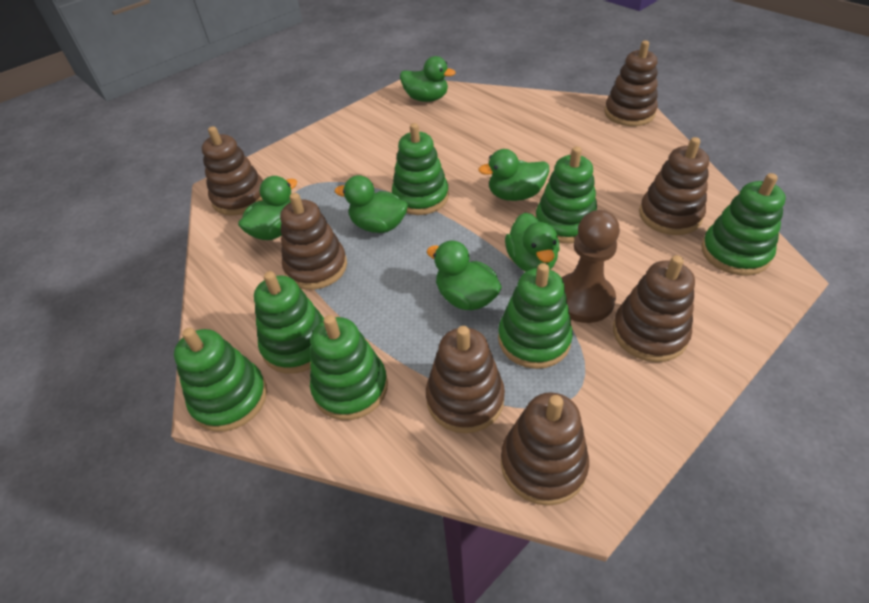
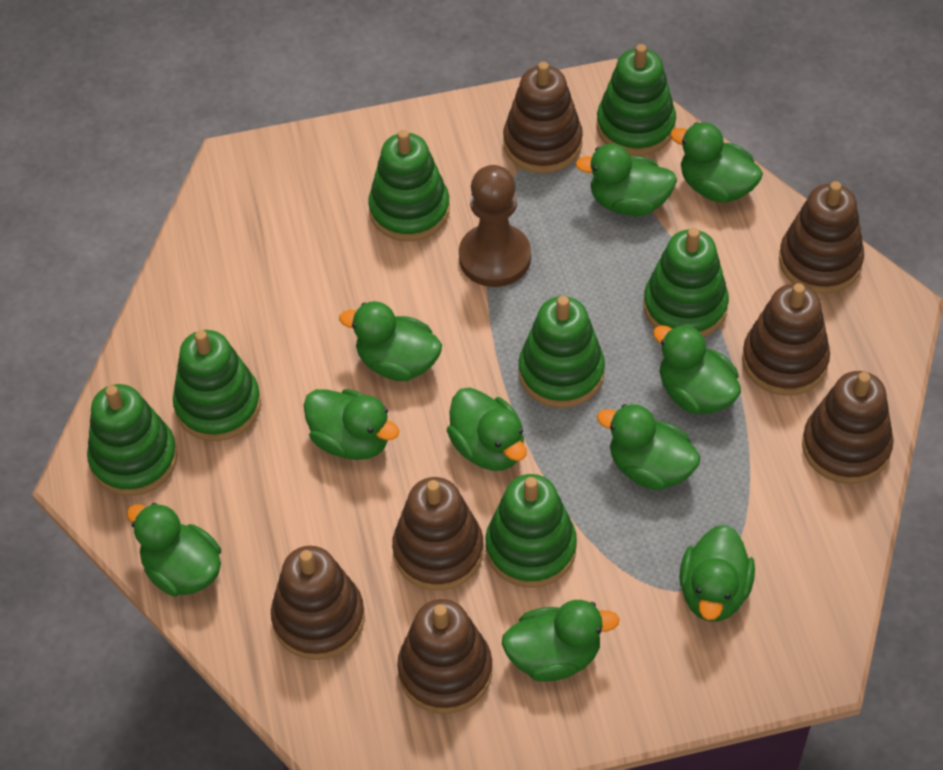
green duck: [238,176,297,240] [335,175,408,233] [400,56,456,102] [427,241,502,310] [478,149,549,201] [505,213,560,272] = 6 -> [127,503,221,597] [304,389,399,460] [339,301,442,381] [447,387,527,471] [502,600,619,682] [575,144,677,216] [597,404,701,490] [653,324,741,414] [670,122,763,203] [679,525,755,622] = 10

